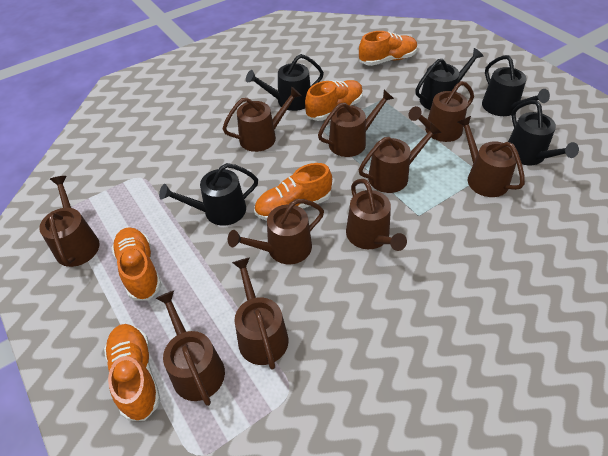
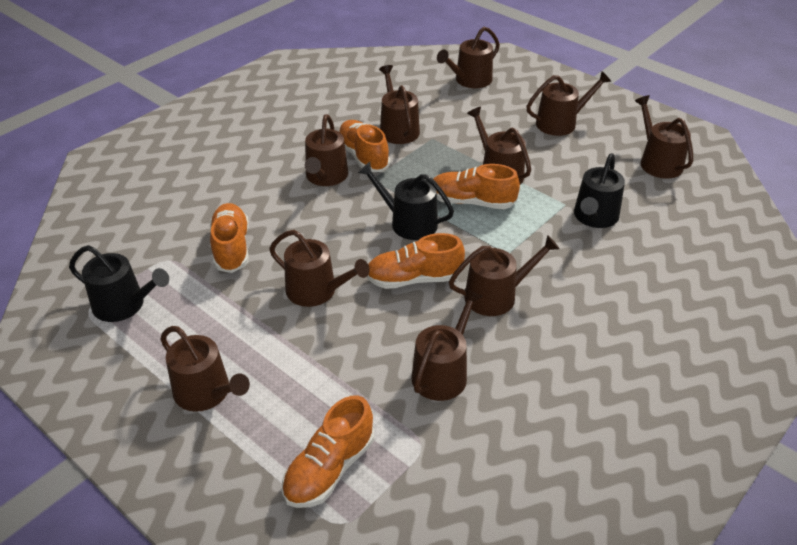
black watering can: [159,163,258,226] [246,54,324,111] [416,48,484,110] [482,55,550,116] [508,100,579,165] = 5 -> [69,245,169,322] [358,162,454,240] [574,153,625,228] = 3

